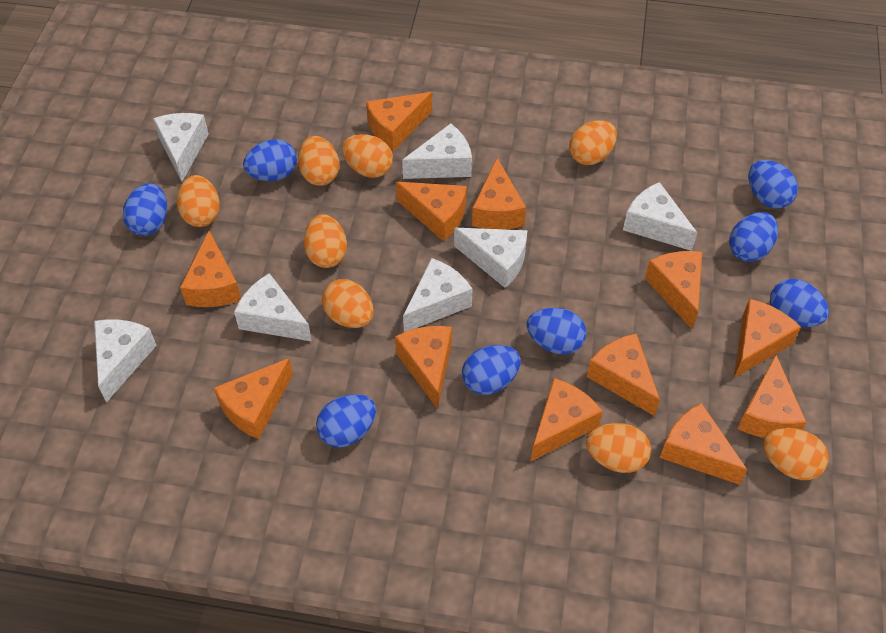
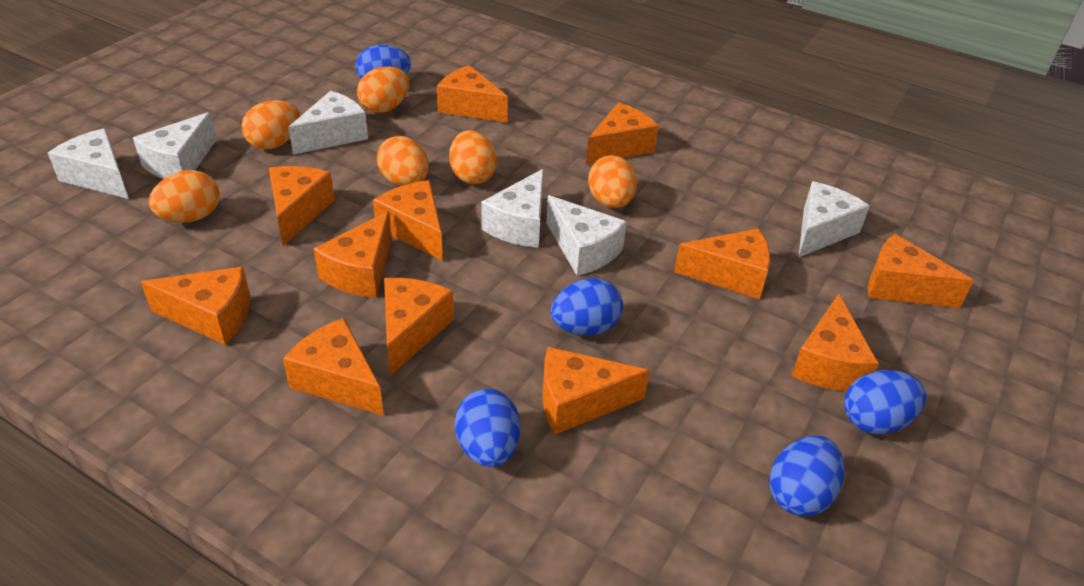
blue egg: [123,183,167,236] [243,140,297,181] [316,394,376,447] [462,345,521,395] [526,308,587,354] [729,212,778,262] [748,160,798,208] [770,279,829,327] = 8 -> [356,45,411,79] [455,389,520,467] [551,278,623,335] [769,436,844,516] [844,370,926,435] = 5
orange egg: [177,175,220,227] [298,136,339,186] [304,214,347,268] [322,279,374,328] [342,134,393,178] [569,120,617,165] [586,423,651,473] [763,428,828,480] = 8 -> [149,170,220,223] [241,100,300,150] [357,67,409,113] [377,136,429,186] [449,130,497,184] [588,155,637,208] = 6
white cheese: [94,319,157,403] [153,113,209,182] [234,273,312,341] [402,123,472,179] [403,258,472,332] [454,228,527,288] [623,182,697,251] = 7 -> [48,128,129,199] [133,112,217,179] [288,91,368,155] [481,169,543,248] [546,195,627,276] [798,181,870,258] = 6

